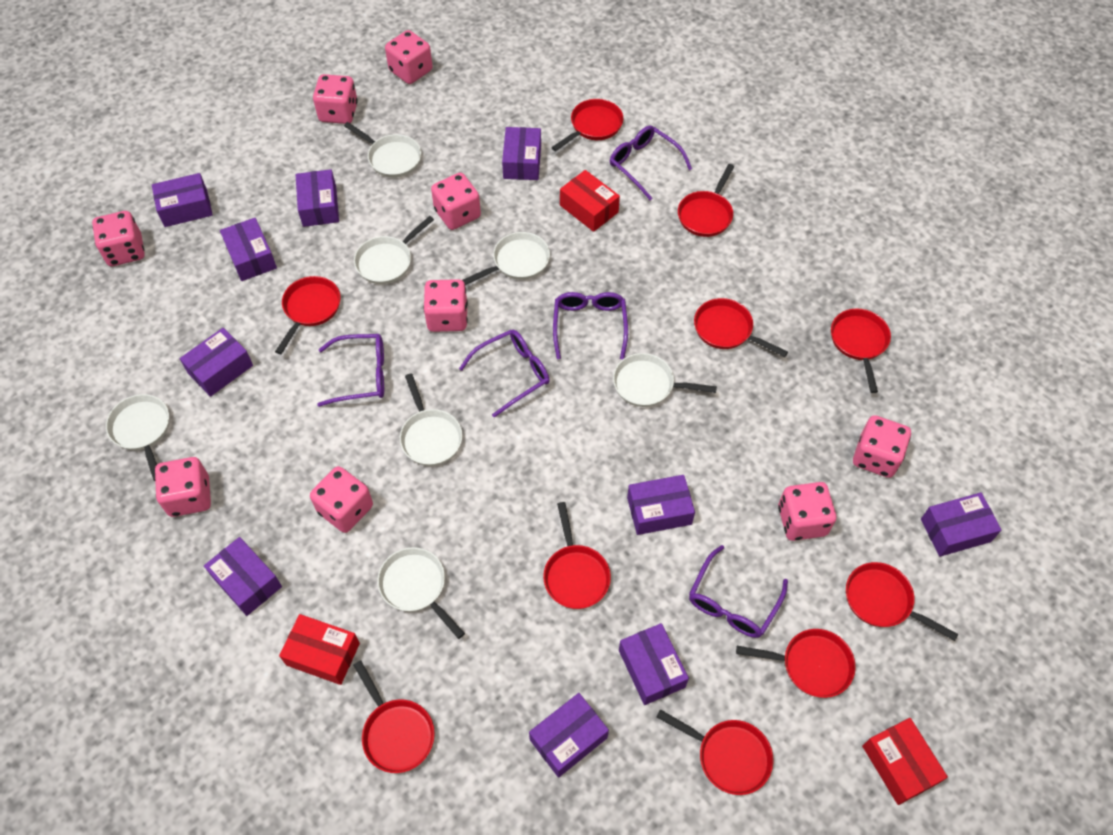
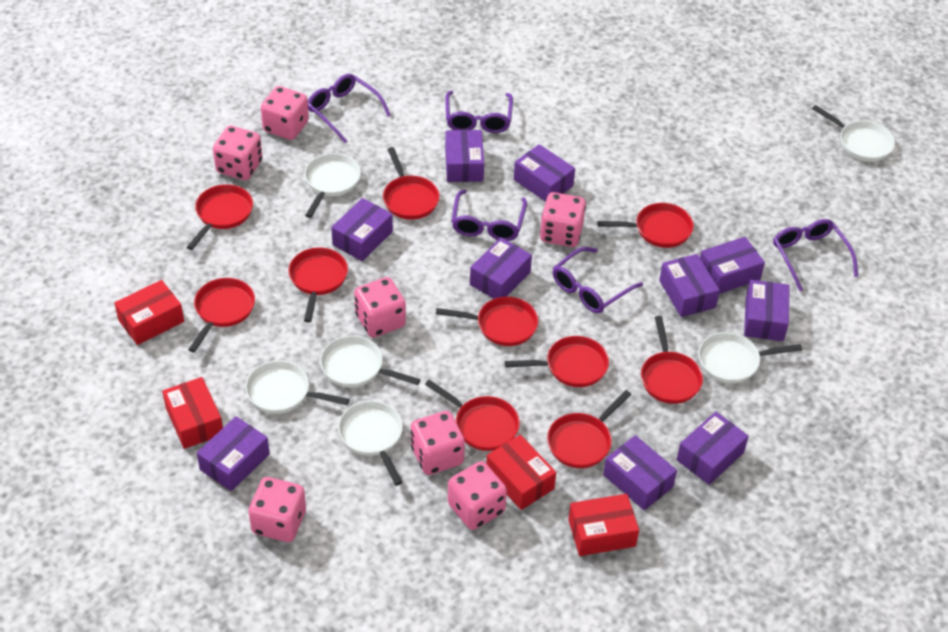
pink dice: [92,211,145,266] [155,457,211,517] [310,466,373,533] [313,74,358,124] [385,30,433,84] [423,279,468,332] [431,173,481,230] [778,482,836,541] [853,415,911,478] = 9 -> [213,126,262,180] [248,477,306,542] [261,86,309,140] [354,277,406,338] [411,411,465,475] [448,461,507,530] [540,192,586,247] = 7
red box: [279,614,360,685] [560,170,620,232] [862,718,948,805] = 3 -> [114,280,184,345] [162,377,223,449] [486,435,556,510] [568,494,639,556] = 4
white pan: [106,394,169,481] [344,122,421,178] [354,216,434,284] [377,547,465,639] [400,373,463,466] [462,232,550,285] [613,353,717,407] = 7 -> [245,360,350,414] [304,153,361,218] [320,336,420,387] [338,401,403,486] [698,332,802,383] [812,105,895,162] = 6

